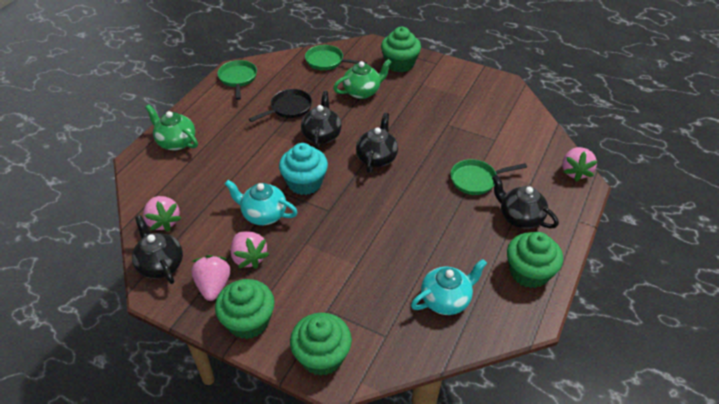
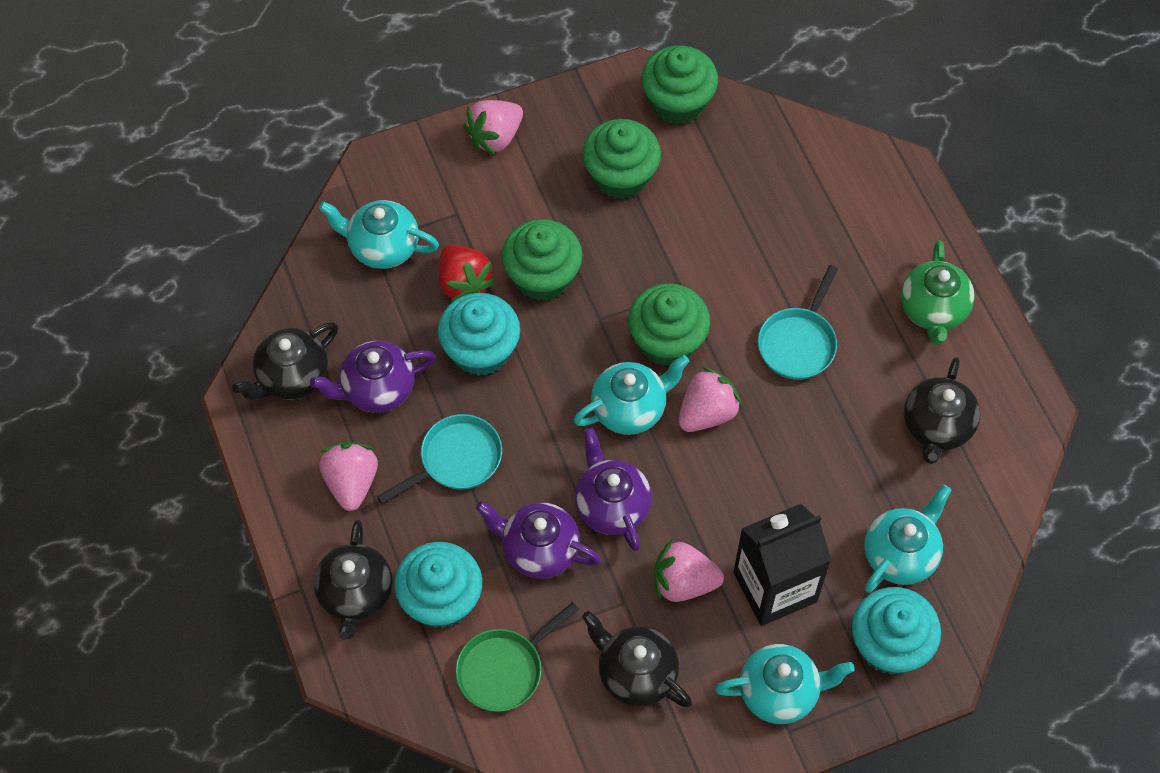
black carton: none = 0 -> [734,504,831,626] = 1
black pan: [249,89,312,122] = 1 -> none = 0
green pan: [217,60,257,100] [305,45,367,70] [450,159,527,195] = 3 -> [455,602,579,712] = 1
green teapot: [145,105,198,151] [333,59,392,99] = 2 -> [900,240,975,345] = 1
purple teapot: none = 0 -> [310,341,436,413] [476,501,601,579] [574,427,652,551] = 3
red strawberry: none = 0 -> [439,245,496,303] = 1
turquoise cupcake: [279,143,328,195] = 1 -> [394,542,482,628] [438,293,520,376] [852,587,941,674] = 3
turquoise pan: none = 0 -> [377,414,502,504] [758,265,838,380] = 2
turquoise teapot: [225,180,298,225] [411,259,487,315] = 2 -> [319,200,439,269] [573,355,689,435] [715,644,855,724] [864,485,952,593] = 4

